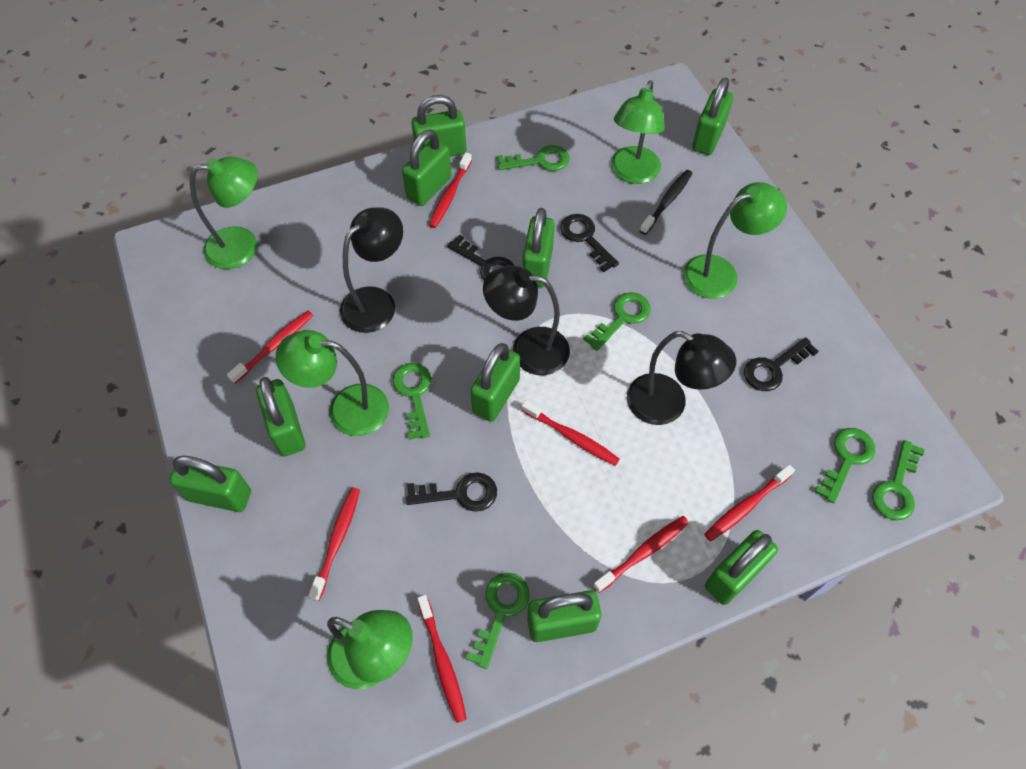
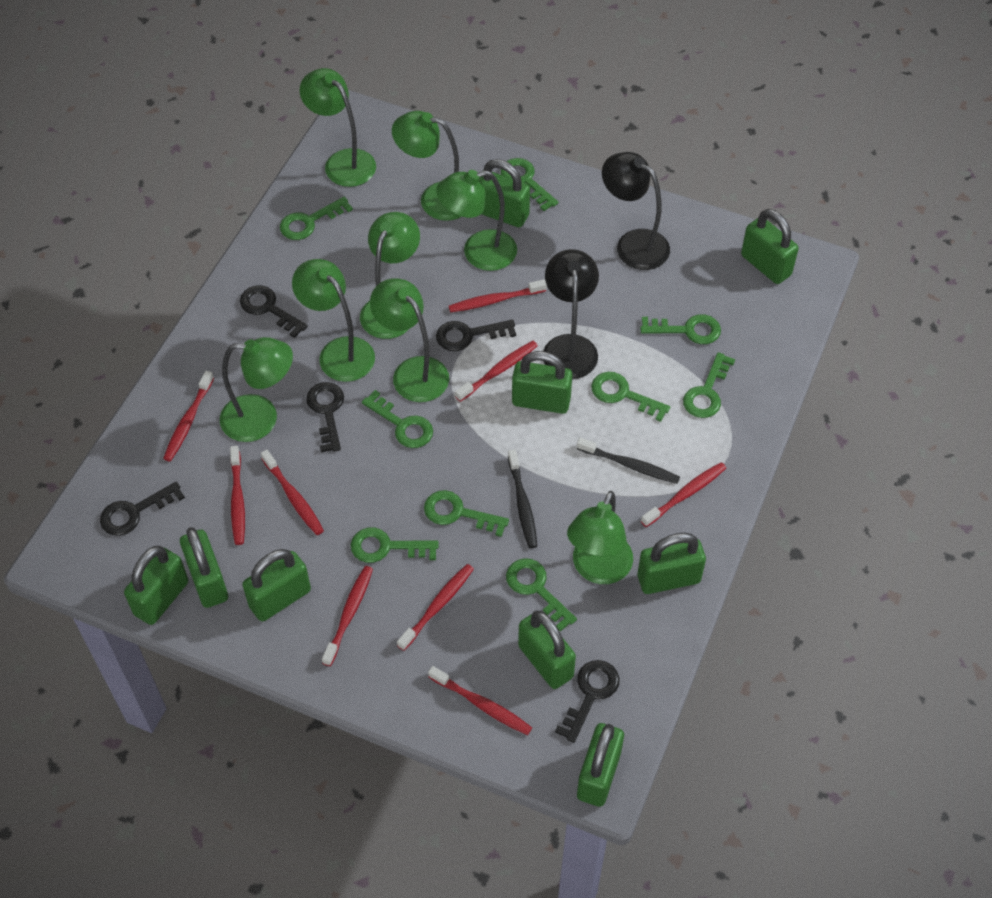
black key: [406,472,497,512] [447,234,515,280] [560,214,619,272] [744,337,819,391] = 4 -> [100,482,185,536] [240,285,308,338] [306,382,344,452] [436,320,516,351] [555,660,619,743] = 5
black lamp: [340,208,403,333] [483,265,570,375] [627,331,736,425] = 3 -> [543,249,599,379] [602,152,670,270] = 2
black toothbrush: [640,170,693,235] = 1 -> [508,449,537,548] [577,438,680,484] = 2
green key: [392,363,431,440] [466,573,530,669] [497,145,570,171] [583,292,651,351] [815,428,875,503] [872,440,925,520] = 6 -> [280,197,353,240] [351,527,439,563] [362,390,433,448] [424,490,509,537] [501,158,558,211] [506,558,577,631] [591,372,670,422] [640,314,721,344] [683,352,735,418] = 9
green lamp: [190,156,258,269] [275,330,389,436] [327,610,413,689] [611,80,665,184] [683,182,787,299] = 5 -> [220,337,293,442] [292,259,375,382] [300,68,376,187] [360,212,420,339] [370,278,449,402] [392,111,461,221] [436,170,517,271] [567,491,633,584] = 8
red toothbrush: [227,311,313,384] [308,488,360,601] [417,595,467,723] [429,153,472,228] [521,400,620,466] [593,516,689,593] [704,465,795,541] = 7 -> [163,371,214,462] [230,446,245,545] [261,450,324,535] [322,566,373,666] [397,564,474,651] [428,666,532,735] [449,279,547,313] [455,341,538,402] [641,462,726,527] = 9

